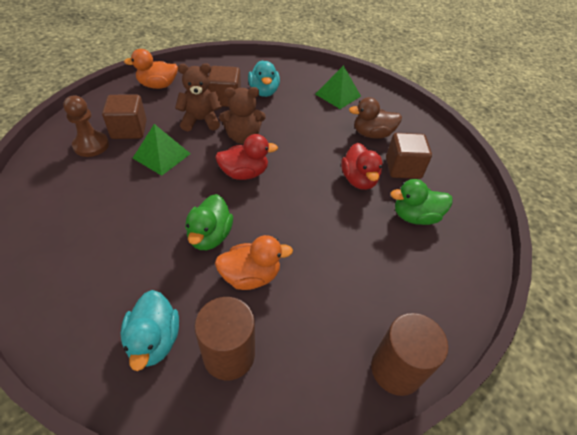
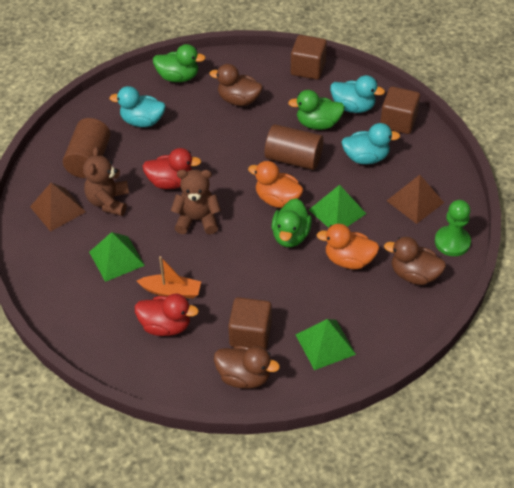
brown duck: [349,97,402,139] = 1 -> [209,64,263,106] [214,345,280,389] [384,237,446,285] = 3
brown pawn: [63,96,109,157] = 1 -> none = 0
brown pyramid: none = 0 -> [30,182,86,232] [387,175,444,224] = 2
green duck: [185,194,233,250] [390,179,452,225] = 2 -> [153,44,206,82] [271,198,312,247] [288,90,345,130] = 3
green pawn: none = 0 -> [435,200,471,256] = 1
green pyramid: [133,124,191,176] [315,65,361,109] = 2 -> [89,232,145,282] [295,319,356,370] [309,185,366,228] = 3
orange boat: none = 0 -> [137,256,201,298] = 1
turquoise duck: [121,290,179,371] [248,60,280,97] = 2 -> [109,86,165,127] [330,75,385,113] [341,123,401,164] = 3

